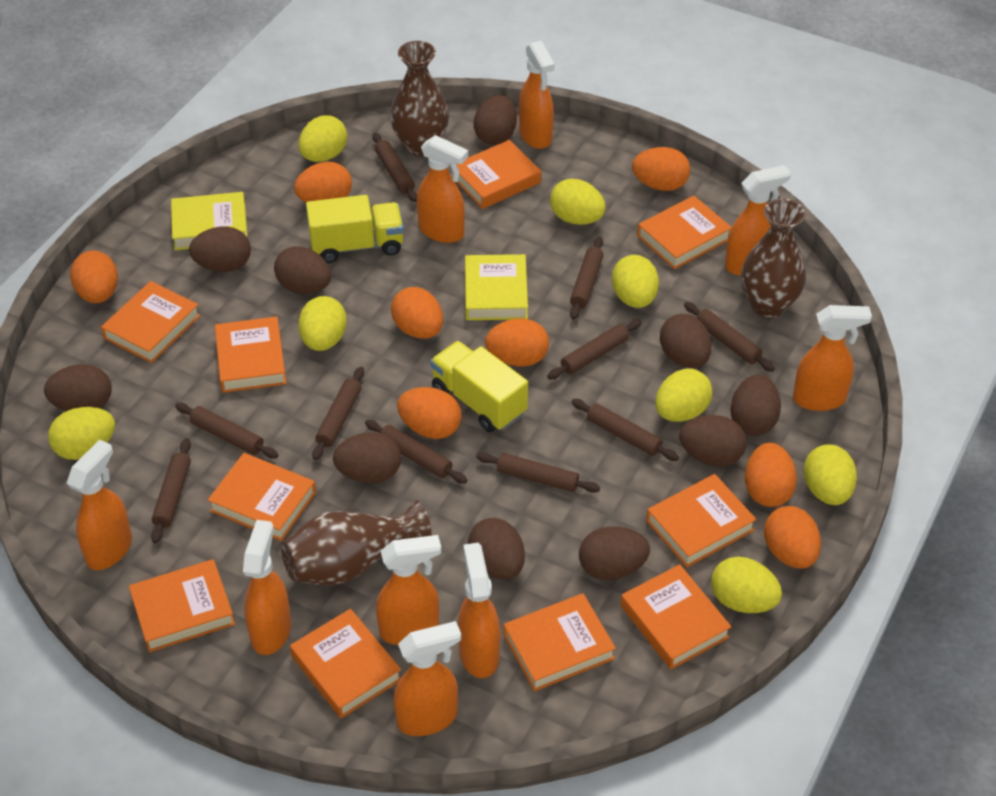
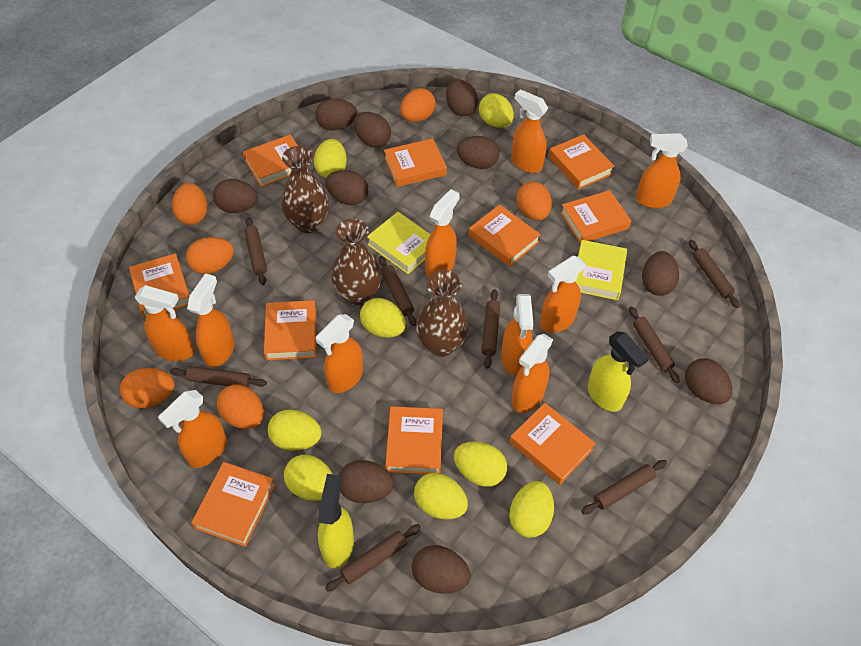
brown rolling pin: [151,438,191,544] [175,403,278,459] [312,367,364,460] [365,420,467,484] [372,132,417,202] [476,452,600,493] [547,319,642,379] [570,237,603,320] [572,399,679,461] [684,302,775,372] = 10 -> [170,366,267,387] [245,217,267,285] [325,524,421,592] [379,256,416,326] [482,289,500,369] [581,460,667,515] [629,306,680,383] [689,240,740,308] = 8
orange egg: [70,251,118,303] [294,162,352,203] [391,287,443,339] [397,387,462,439] [485,319,549,367] [632,147,690,191] [745,443,797,507] [764,506,821,569] = 8 -> [120,368,175,408] [172,183,207,225] [186,237,234,274] [217,384,264,429] [400,88,436,122] [517,181,552,220] = 6
orange spray bottle: [67,439,132,570] [243,520,291,655] [376,535,442,645] [394,621,461,736] [417,135,468,243] [458,543,500,678] [519,41,555,149] [725,165,791,276] [793,305,872,411] = 9 -> [135,285,194,361] [158,390,227,468] [187,273,234,367] [316,314,363,393] [425,189,460,277] [501,294,534,376] [511,89,548,173] [511,334,553,413] [540,256,586,333] [636,133,688,208] = 10
yellow spray bottle: none = 0 -> [318,474,354,569] [588,331,649,412] = 2
yellow truck: [306,195,404,263] [430,341,528,432] = 2 -> none = 0

